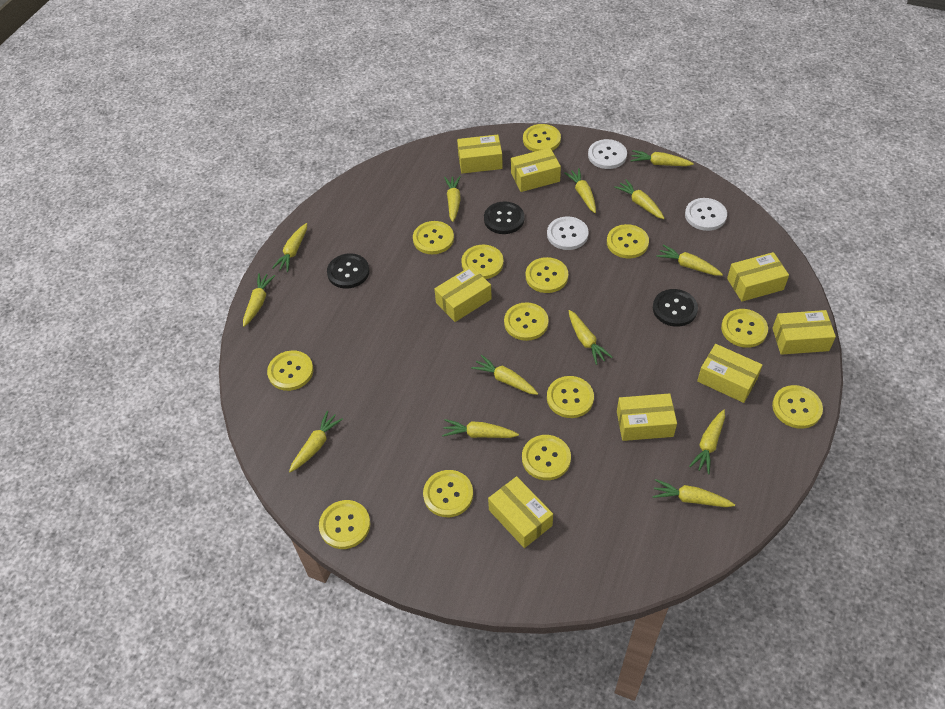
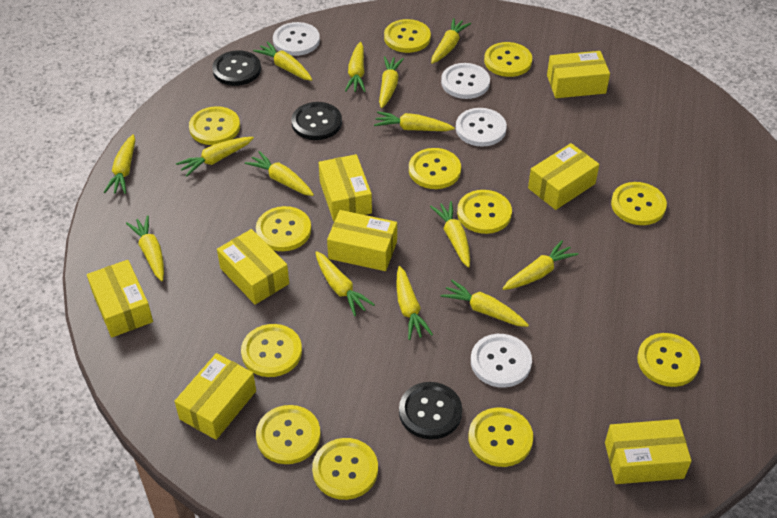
white button: [547,216,589,250] [588,139,627,169] [685,198,727,231] = 3 -> [273,22,320,56] [441,63,490,99] [456,108,507,147] [471,334,532,388] = 4
yellow button: [267,350,314,391] [319,500,370,549] [413,221,454,254] [423,470,473,517] [461,245,504,279] [504,302,549,341] [522,435,571,480] [523,124,561,152] [526,257,568,293] [547,376,594,418] [607,224,649,258] [721,309,768,348] [772,385,823,429] = 13 -> [189,106,240,145] [241,324,302,377] [256,206,311,251] [256,405,321,464] [312,438,378,500] [384,19,431,53] [409,148,461,189] [457,190,512,234] [469,407,533,467] [484,42,532,77] [611,182,667,225] [637,333,700,387] = 12
yellow carrot: [243,273,275,327] [272,223,307,272] [289,411,343,473] [442,419,519,438] [444,176,461,222] [471,355,538,395] [564,168,596,213] [569,310,612,365] [614,179,665,219] [631,150,694,166] [652,479,735,507] [656,244,723,276] [689,409,725,474] = 13 -> [104,134,135,194] [126,216,164,281] [176,137,254,177] [245,151,314,196] [253,41,312,81] [315,251,375,316] [345,42,366,92] [374,111,455,131] [379,56,404,108] [396,266,433,340] [430,201,470,268] [431,18,471,64] [441,280,529,327] [502,240,578,290] = 14

